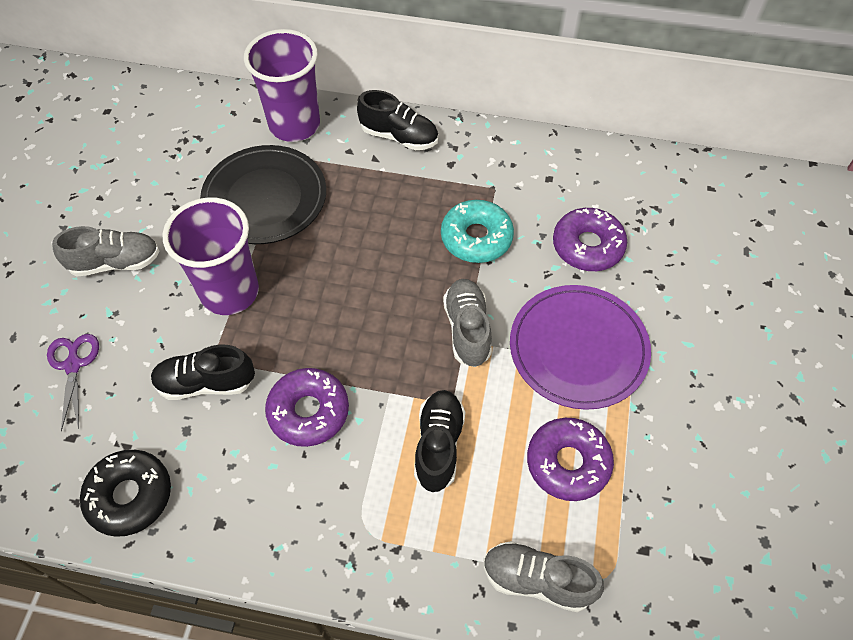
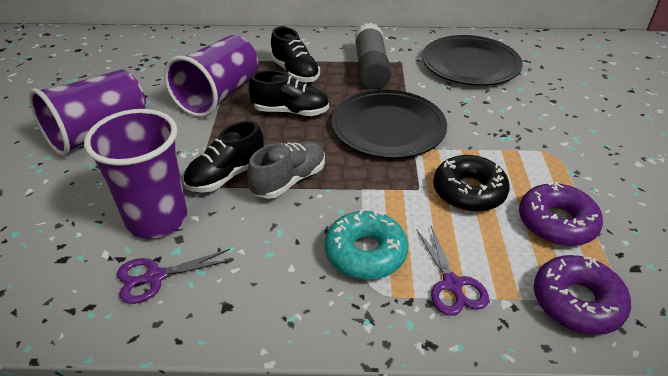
black plate: [200,145,326,244] = 1 -> [332,90,447,159] [422,35,523,86] = 2
grey glue stick: none = 0 -> [355,23,391,89] = 1
grey shoe: [52,226,159,277] [443,279,492,367] [484,541,604,612] = 3 -> [247,141,325,199] = 1
purple cup: [162,197,259,315] [244,29,320,142] = 2 -> [29,69,146,156] [84,109,187,239] [164,35,259,117] = 3
purple donut: [265,368,349,447] [527,418,614,501] [553,208,627,271] = 3 -> [519,182,603,246] [534,255,631,335] = 2
purple plate: [510,285,651,410] = 1 -> none = 0
purple scissors: [47,334,99,432] = 1 -> [117,249,234,304] [416,226,489,316] = 2

